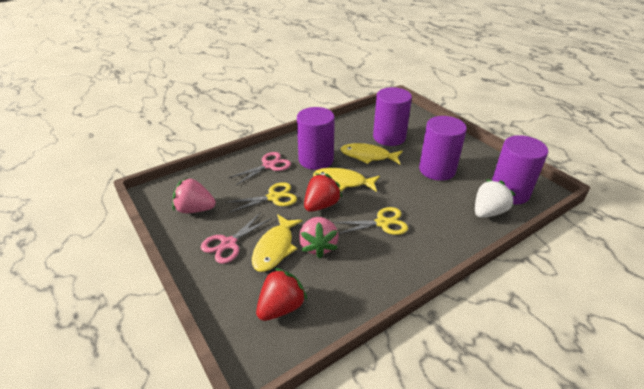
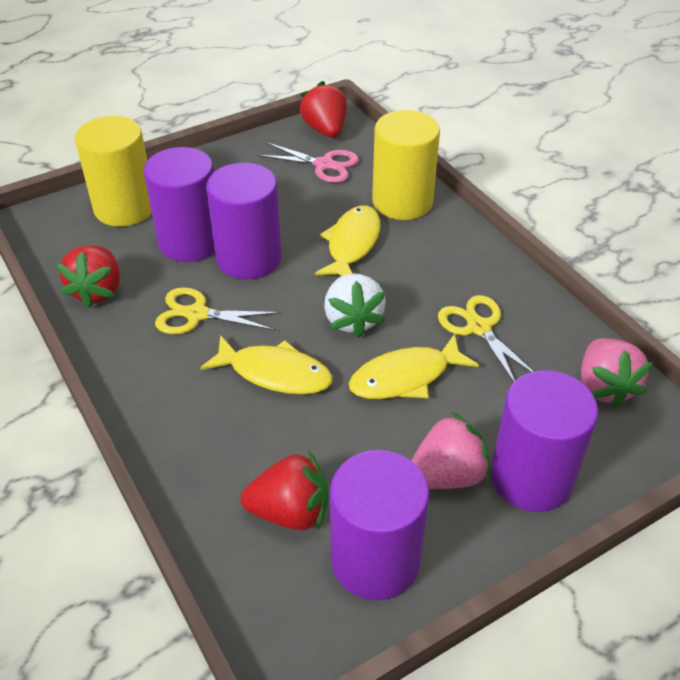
pink scissors: [201,212,272,264] [228,152,291,185] = 2 -> [257,142,359,183] = 1
red strawberry: [256,268,307,321] [304,174,342,212] = 2 -> [56,245,120,308] [241,450,328,530] [299,81,347,138] = 3
yellow cylinder: none = 0 -> [75,116,152,227] [372,110,440,220] = 2

